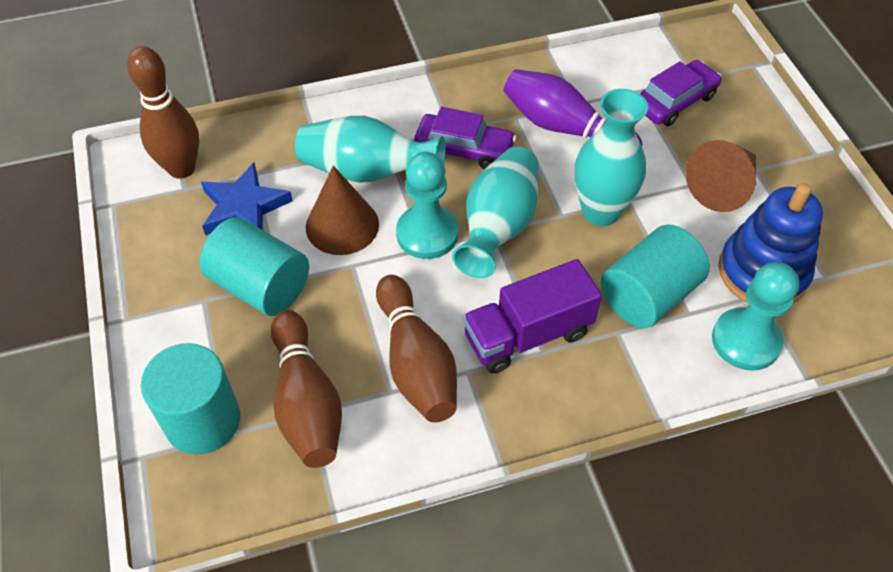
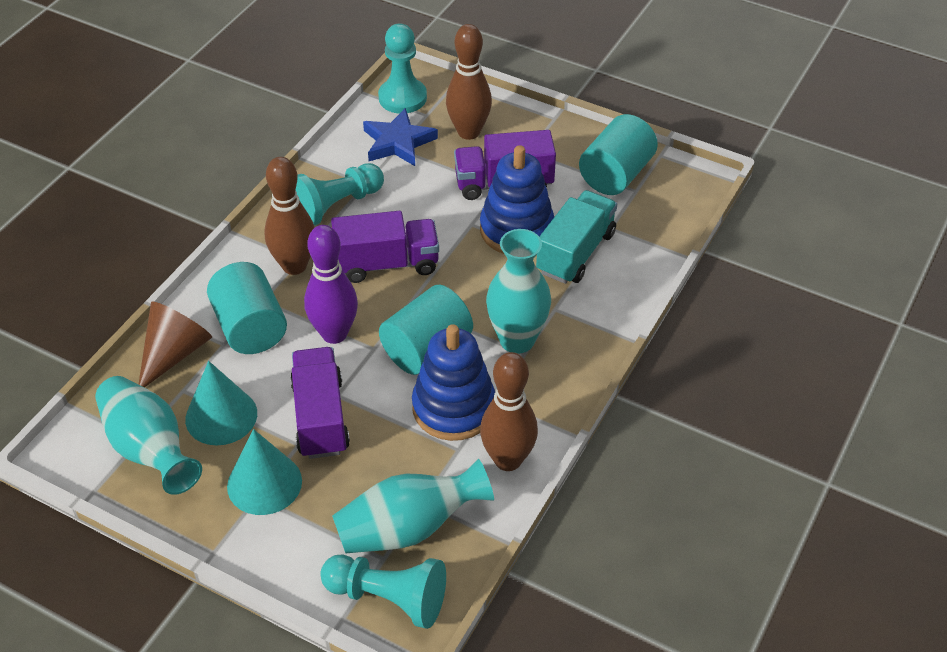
blue stacking toy: [718,183,823,303] = 1 -> [412,324,495,441] [480,145,554,254] = 2
brown cone: [306,166,379,255] [686,140,756,212] = 2 -> [138,301,212,387] = 1
purple car: [414,107,516,169] [640,60,722,126] = 2 -> none = 0
purple truck: [463,259,602,374] = 1 -> [290,347,350,459] [331,211,439,283] [454,130,556,200] = 3
turquoise cone: none = 0 -> [185,361,257,445] [227,429,302,515] = 2
turquoise pawn: [396,152,458,259] [712,262,799,371] = 2 -> [296,163,384,226] [320,554,446,629] [378,24,427,114] = 3
turquoise truck: none = 0 -> [536,190,617,284] = 1

